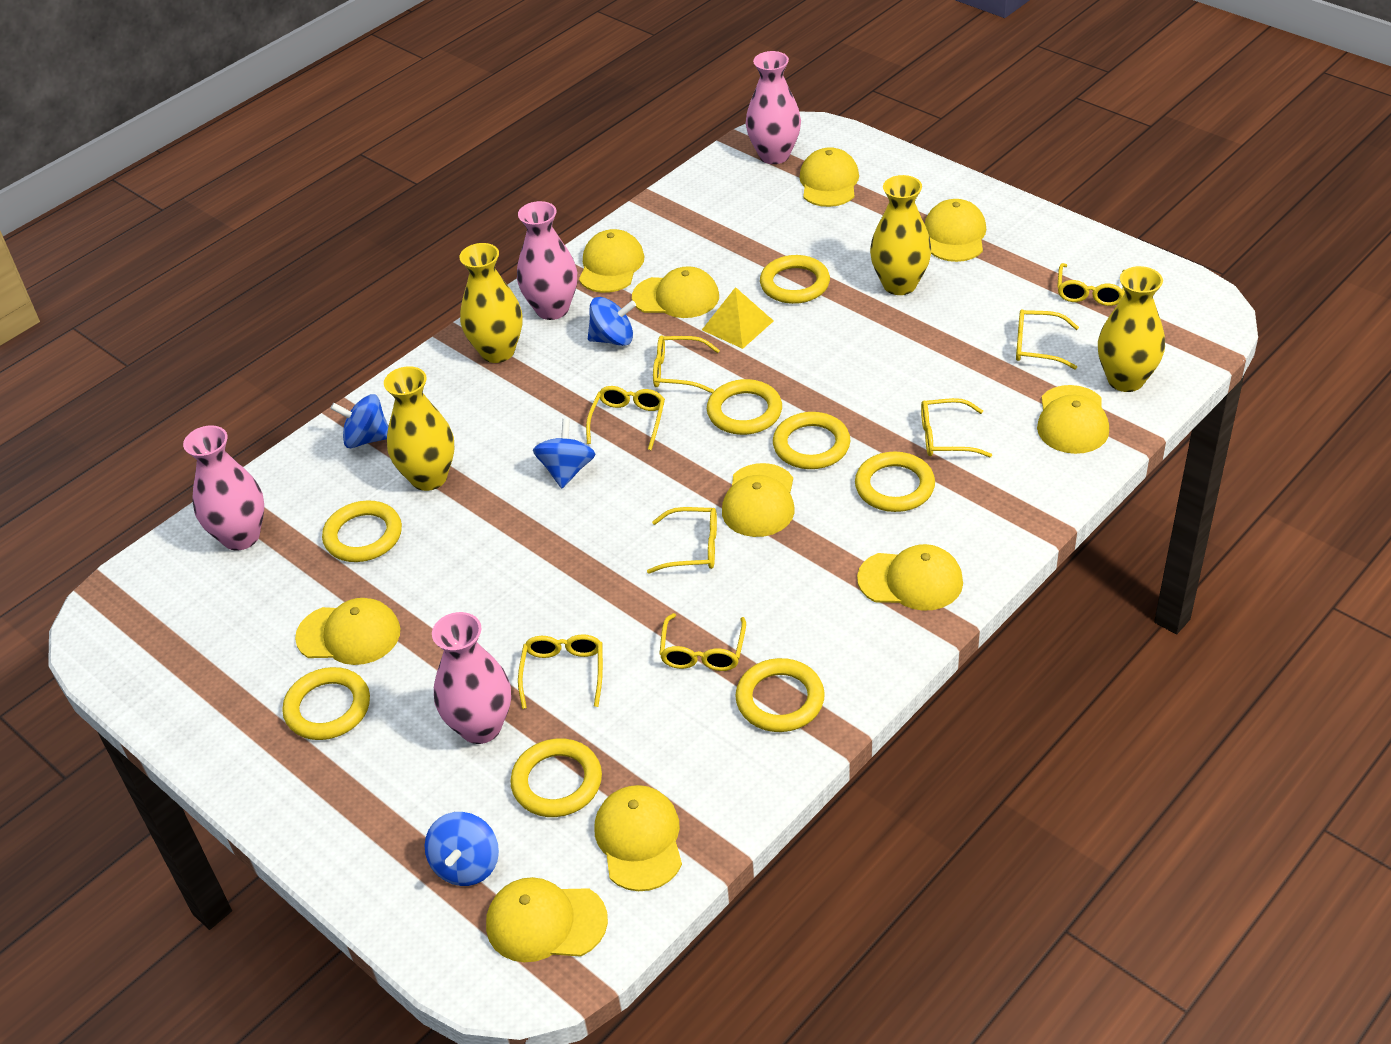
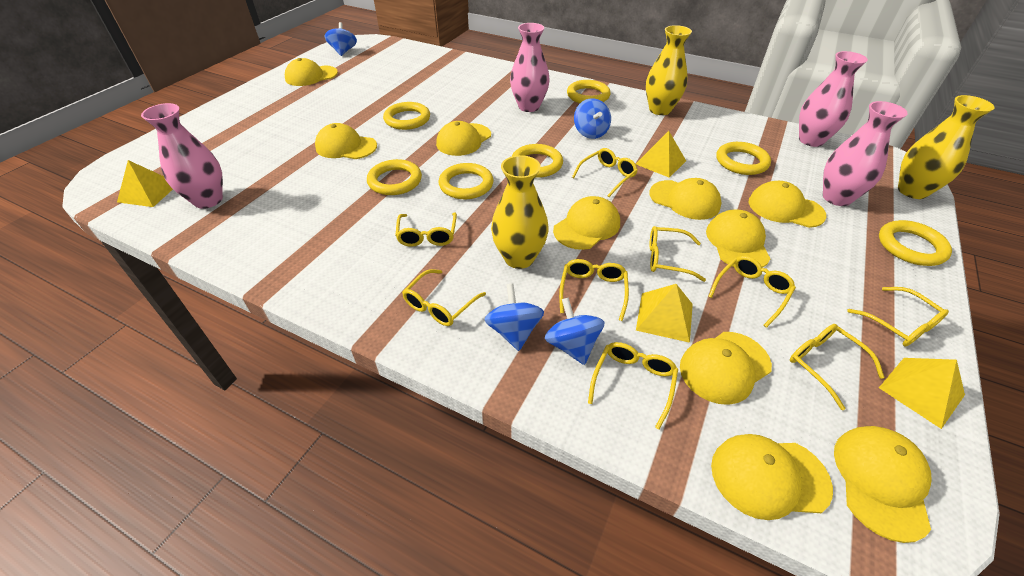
yellow glasses: [518,634,603,709] [586,386,665,450] [647,507,717,574] [653,335,720,393] [659,613,746,671] [921,398,992,457] [1016,309,1079,369] [1057,263,1125,306] = 8 -> [395,213,457,247] [402,269,486,326] [559,259,629,321] [572,148,638,197] [588,342,678,429] [649,226,706,282] [708,256,796,328] [790,324,885,410] [847,287,949,347] = 9
yellow pyramid: [702,287,773,349] = 1 -> [117,160,173,207] [636,131,686,178] [636,284,693,343] [879,358,965,429] = 4
yellow ring: [282,667,370,740] [322,500,402,562] [510,738,602,817] [707,379,782,435] [735,658,825,732] [760,255,830,304] [773,412,850,469] [855,452,935,512] = 8 -> [367,159,422,195] [383,102,430,130] [439,163,493,199] [512,144,563,178] [567,80,611,103] [716,142,771,175] [879,220,952,266] = 7
yellow vase: [384,366,454,491] [459,243,522,363] [870,175,932,295] [1098,266,1165,392] = 4 -> [491,155,549,269] [646,25,692,115] [898,95,995,199] = 3

